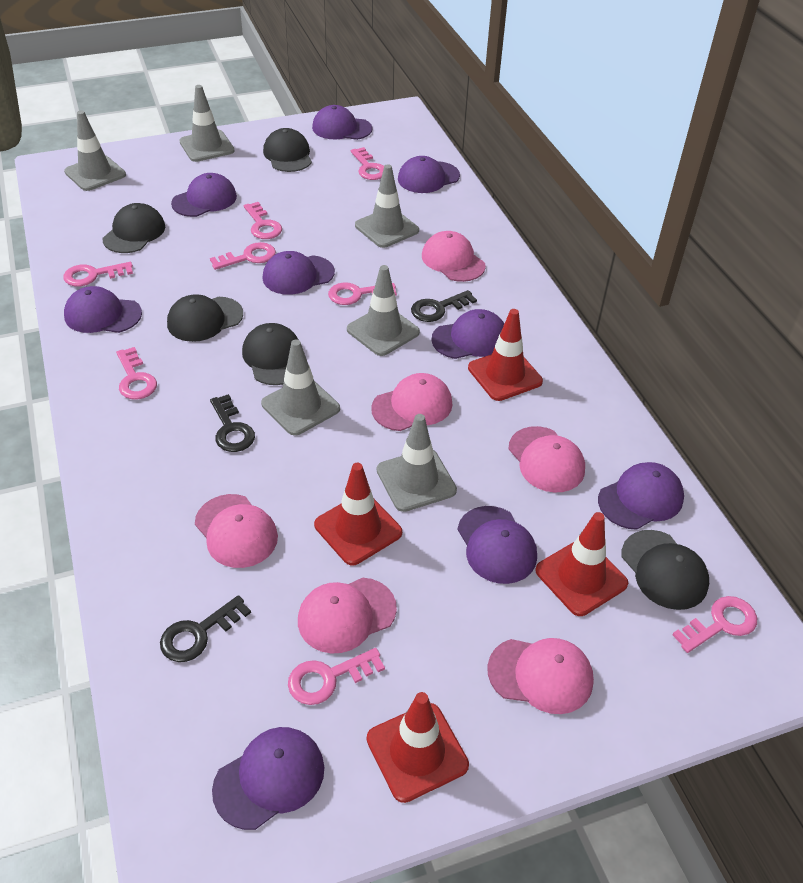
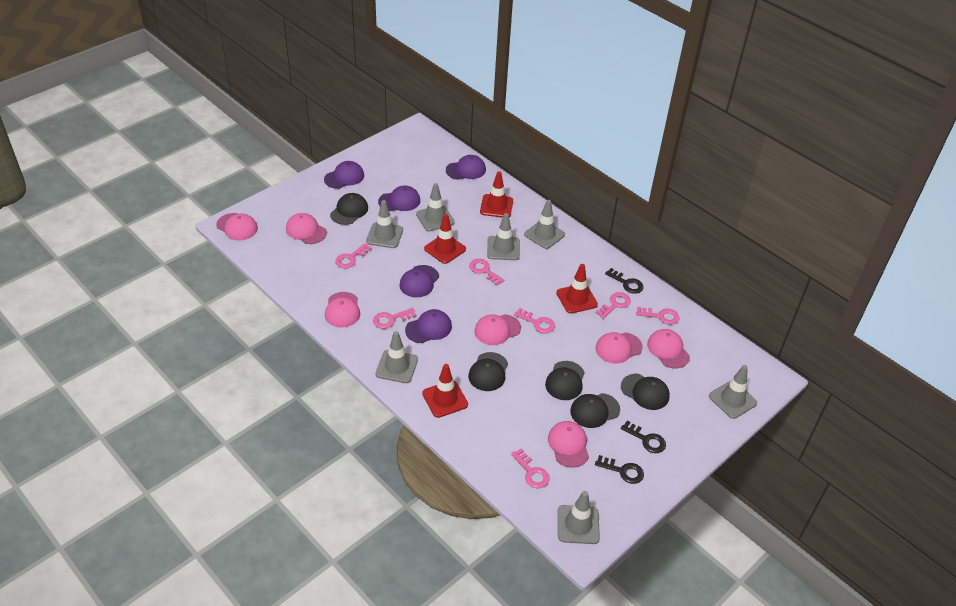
grey traffic cone: [64,111,126,191] [180,85,235,162] [261,339,340,436] [347,265,420,356] [355,164,419,248] [377,414,457,512] = 6 -> [366,200,403,248] [376,331,418,383] [416,183,455,231] [487,213,520,260] [524,200,565,249] [558,491,600,544] [709,365,757,419] = 7
pink cap: [195,494,278,568] [298,578,397,654] [371,373,453,431] [422,231,486,282] [488,638,594,714] [508,426,585,493] = 6 -> [216,213,258,240] [286,213,327,244] [325,292,360,328] [474,314,521,345] [548,421,589,468] [596,332,643,364] [647,329,690,368] = 7
pink key: [63,262,133,286] [116,347,157,400] [210,242,276,270] [244,202,282,239] [288,648,385,705] [328,282,397,305] [351,147,384,180] [672,596,757,653] = 8 -> [335,243,372,268] [373,308,416,329] [469,259,504,285] [511,448,550,489] [514,308,555,334] [595,292,631,319] [636,307,680,325] = 7
purple cap: [64,286,142,333] [171,173,237,217] [212,727,324,830] [263,251,335,295] [312,105,373,140] [398,156,460,193] [431,309,504,359] [457,506,537,584] [598,462,684,530] = 9 -> [324,161,364,189] [378,185,420,211] [399,265,439,298] [405,309,452,343] [446,155,486,180] = 5

